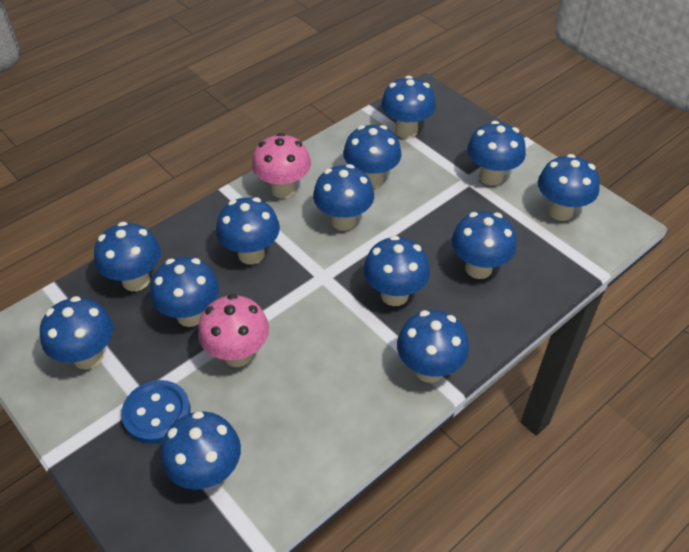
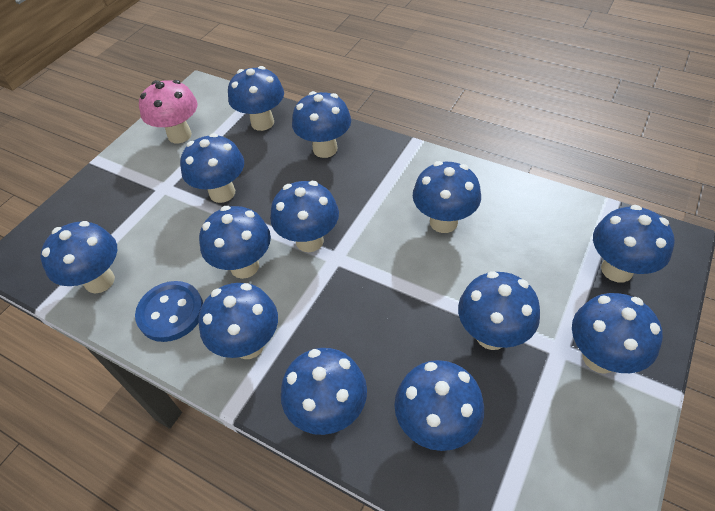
pink mushroom: [198,294,269,367] [252,133,311,199] = 2 -> [139,80,198,143] = 1

